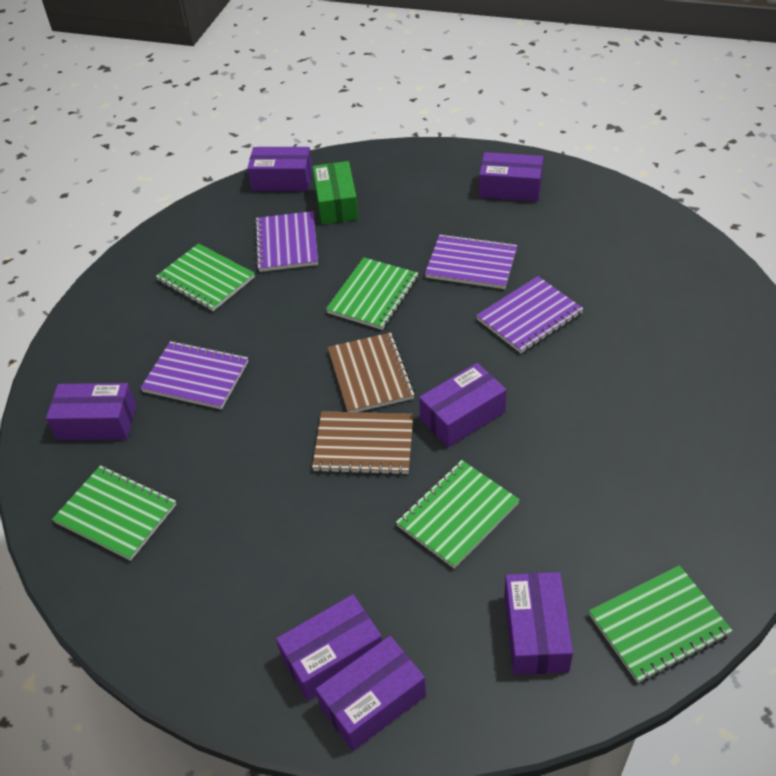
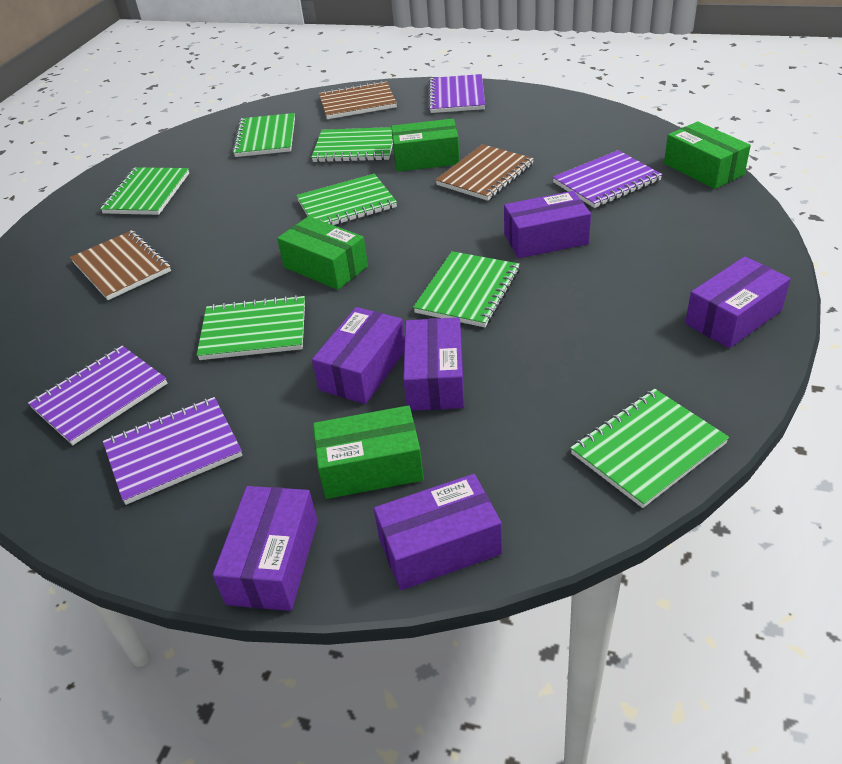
brown notebook: [312,411,414,475] [328,333,415,412] = 2 -> [70,230,171,300] [319,81,397,119] [436,144,534,201] = 3
green box: [313,161,359,225] = 1 -> [277,216,368,290] [313,405,424,499] [391,119,460,172] [664,122,751,189] = 4
green notebook: [52,465,176,561] [156,243,255,311] [326,258,418,330] [396,460,520,569] [589,565,733,683] = 5 -> [100,167,189,215] [197,295,305,360] [232,113,295,157] [296,174,397,225] [311,127,393,162] [413,251,520,327] [570,389,729,508] = 7
purple box: [46,383,136,440] [247,147,313,191] [276,594,382,701] [316,636,426,751] [419,363,507,447] [479,152,543,202] [504,572,573,675] = 7 -> [213,486,318,611] [312,307,405,404] [374,474,502,590] [403,317,464,411] [504,191,591,258] [685,256,791,348] = 6

